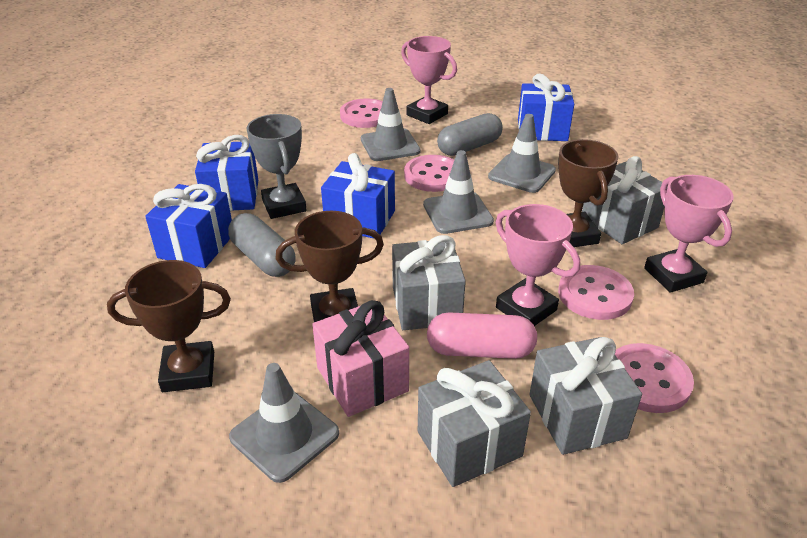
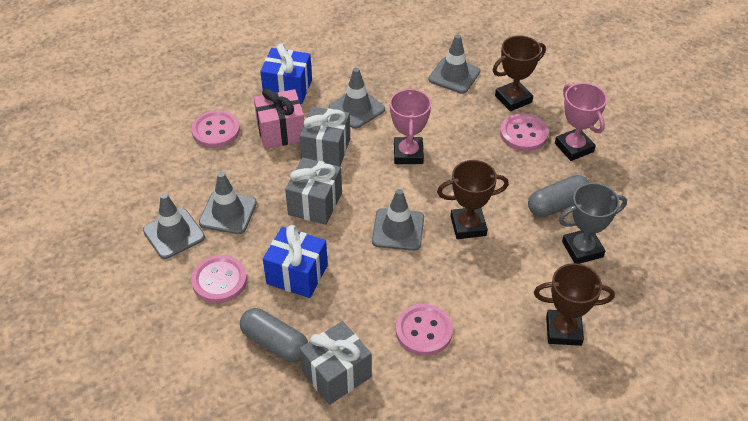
blue gift: [145,184,232,268] [195,135,258,211] [321,153,395,238] [518,74,574,141] = 4 -> [260,43,312,104] [263,225,328,298] = 2
grey gift: [392,235,466,330] [418,360,531,487] [529,337,642,455] [582,156,668,244] = 4 -> [285,157,342,225] [299,321,372,405] [300,106,350,167] = 3
grey traffic cone: [229,363,339,483] [361,88,421,161] [423,150,494,234] [488,114,556,193] = 4 -> [143,193,205,259] [199,172,257,234] [329,68,385,129] [372,189,424,251] [428,35,480,94] = 5
pink capsule: [427,312,537,359] = 1 -> none = 0
pink trophy: [401,36,457,124] [495,204,580,326] [644,175,734,293] = 3 -> [390,88,431,164] [555,83,607,161] = 2

